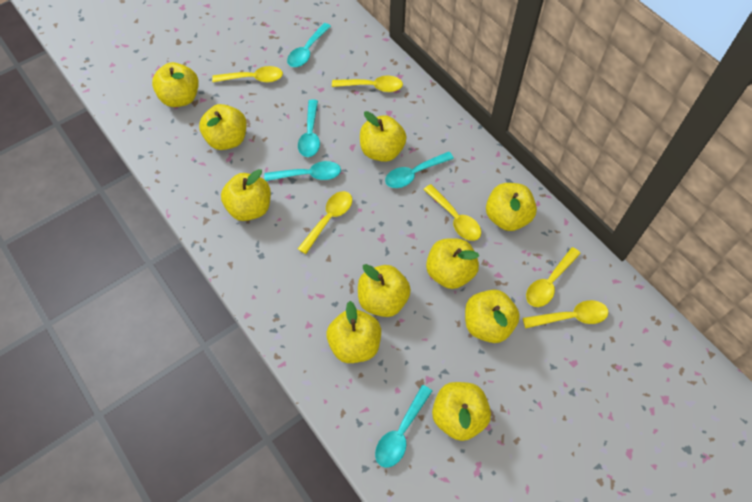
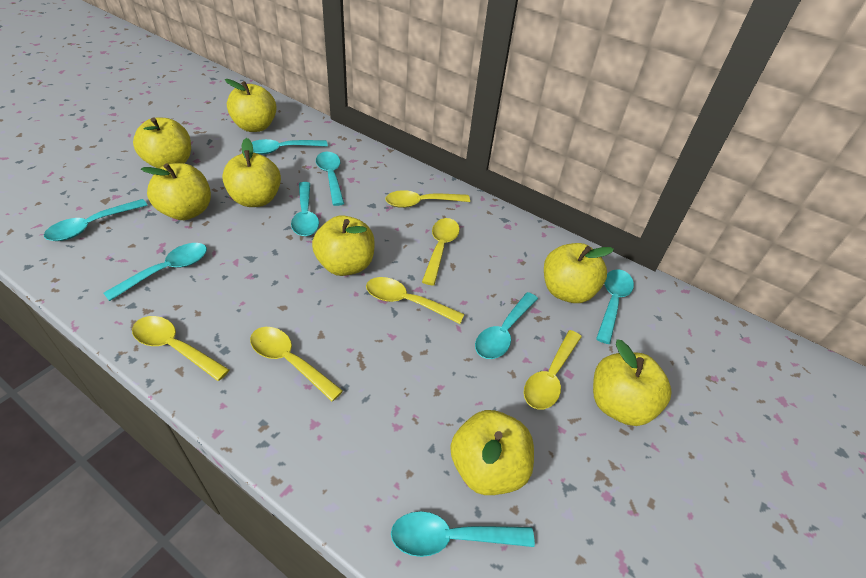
turquoise spoon: [264,161,341,181] [287,23,331,67] [298,100,320,157] [375,385,432,468] [385,152,454,188] = 5 -> [44,199,148,241] [104,243,207,301] [252,139,328,155] [291,182,319,236] [316,152,344,206] [391,511,535,557] [475,292,538,359] [596,269,634,344] = 8
yellow apple: [152,62,199,107] [199,104,247,150] [221,169,271,221] [327,301,381,363] [358,264,411,317] [360,111,407,162] [426,238,479,289] [432,382,491,441] [465,289,520,343] [486,183,537,231] = 10 -> [133,117,191,168] [141,163,211,220] [222,138,281,207] [225,79,277,132] [312,215,375,276] [450,410,534,495] [544,243,614,303] [593,340,671,426] = 8

